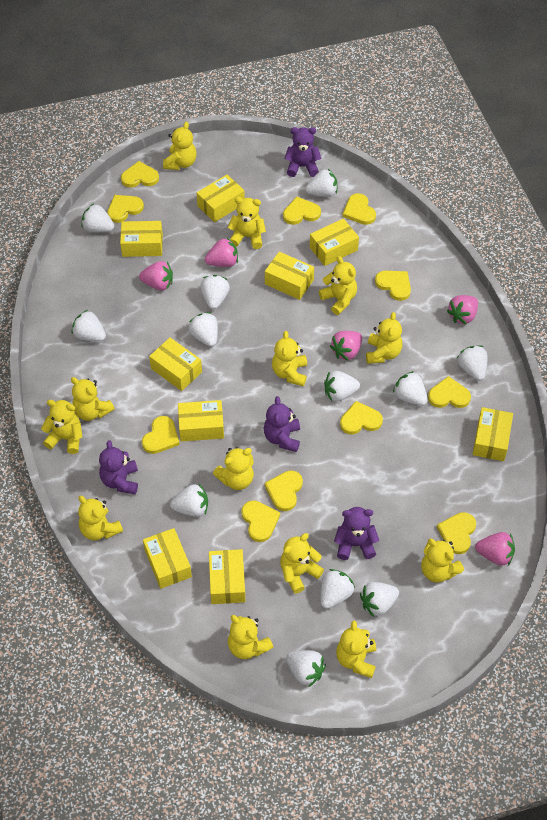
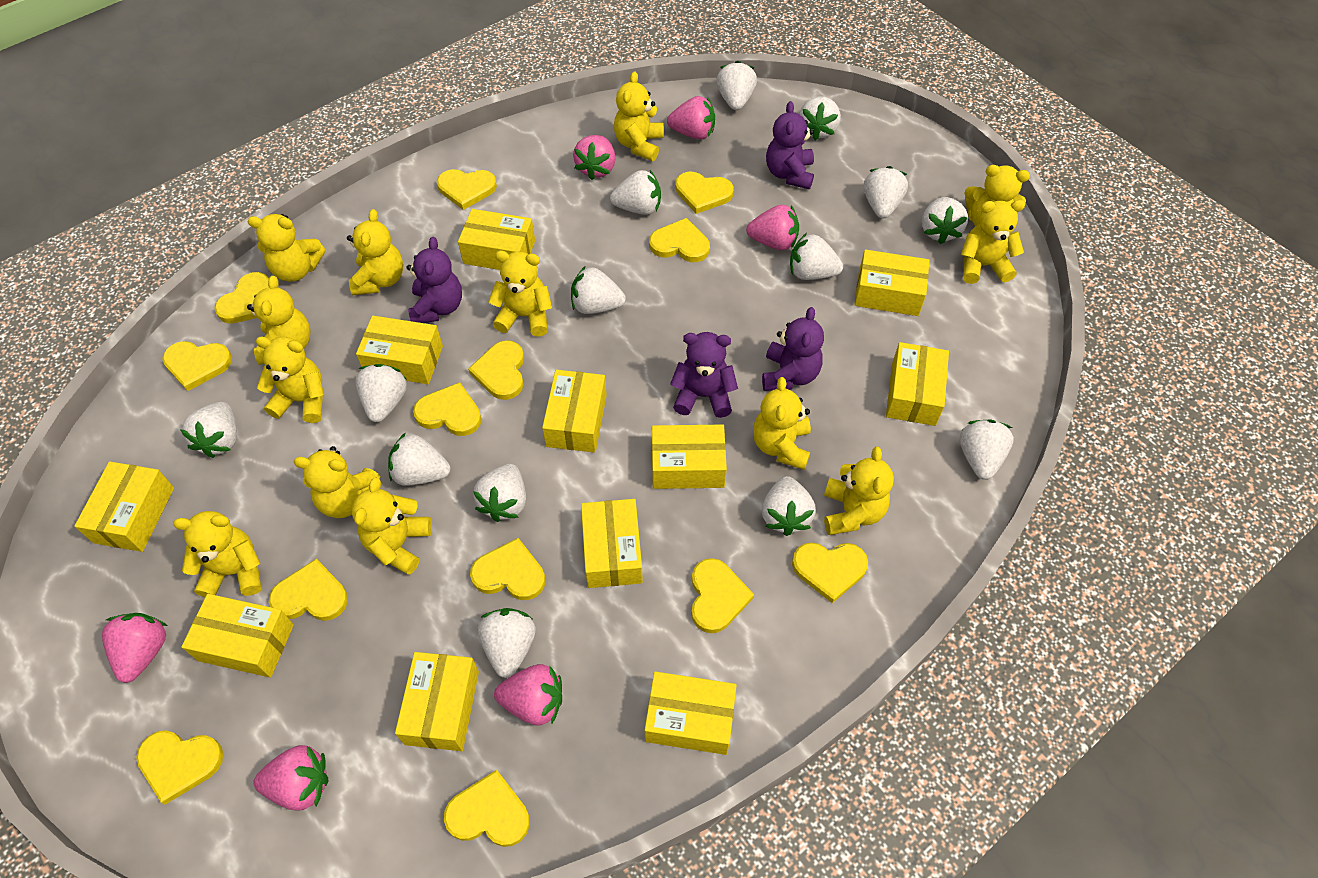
pink strawberry: [139,261,173,290] [205,238,238,267] [330,331,362,361] [447,295,478,325] [475,532,515,566] = 5 -> [102,613,167,683] [253,745,329,810] [494,664,562,726] [573,135,615,180] [667,96,715,140] [746,205,799,250] = 6
white strawberry: [72,310,106,341] [81,203,114,232] [170,484,208,517] [188,312,218,347] [200,275,230,309] [286,650,326,687] [305,169,338,197] [321,569,355,609] [324,371,360,402] [360,582,399,617] [393,371,428,406] [457,345,488,381] = 12 -> [180,402,237,458] [355,364,407,422] [388,432,450,486] [473,464,526,522] [478,608,536,678] [571,267,626,314] [610,170,661,215] [716,61,757,110] [762,476,816,536] [790,233,843,280] [799,96,841,140] [864,166,908,218] [922,197,968,244] [959,419,1014,480] = 14
yellow box: [120,221,163,257] [143,528,192,589] [149,338,202,391] [178,400,224,442] [197,175,245,222] [209,549,246,604] [265,252,314,300] [310,218,359,266] [473,407,513,461] = 9 -> [74,461,174,552] [181,594,294,678] [356,316,443,384] [395,652,479,751] [458,209,535,270] [542,370,607,453] [581,499,643,588] [645,671,737,755] [652,425,727,489] [854,249,929,316] [886,342,949,426] = 11
yellow heart: [107,195,144,223] [121,161,159,188] [142,416,180,454] [241,501,280,542] [265,471,303,511] [283,197,321,225] [340,401,383,434] [342,193,376,225] [375,271,411,301] [428,376,471,408] [437,512,476,554] = 11 -> [136,730,223,805] [162,341,232,391] [214,272,269,324] [269,559,348,621] [413,382,482,436] [437,169,497,210] [444,770,530,847] [468,340,524,400] [470,538,545,600] [649,218,710,262] [675,172,734,214] [691,558,754,633] [792,543,868,603] = 13

